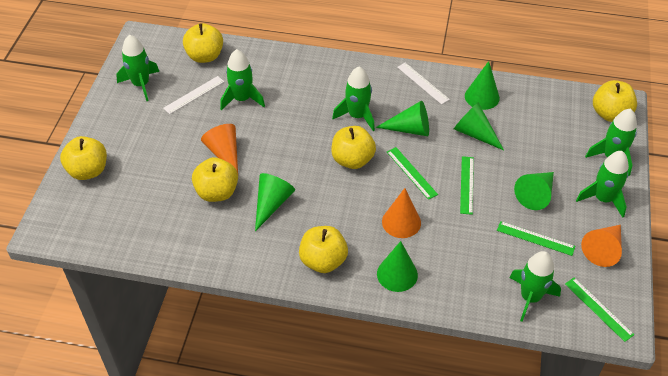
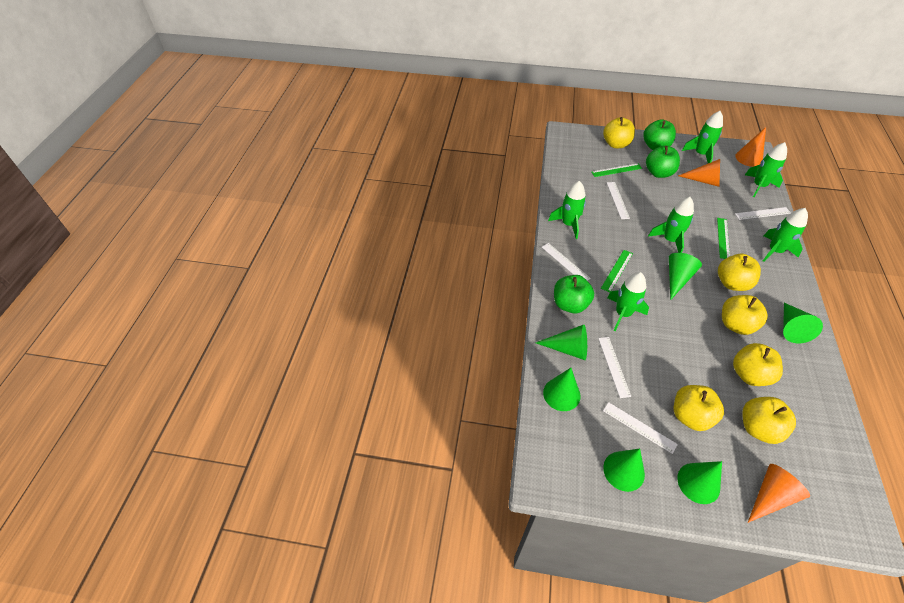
green apple: none = 0 -> [554,275,594,313] [643,119,676,150] [646,145,680,178] = 3
green ruler: [387,147,438,200] [460,156,474,215] [497,221,575,256] [565,277,634,342] = 4 -> [591,163,642,177] [601,250,633,292] [717,218,730,259] = 3
white ruler: [163,76,224,114] [397,63,450,105] = 2 -> [542,243,591,281] [598,337,631,398] [603,402,678,454] [607,182,630,219] [735,207,791,220] = 5

